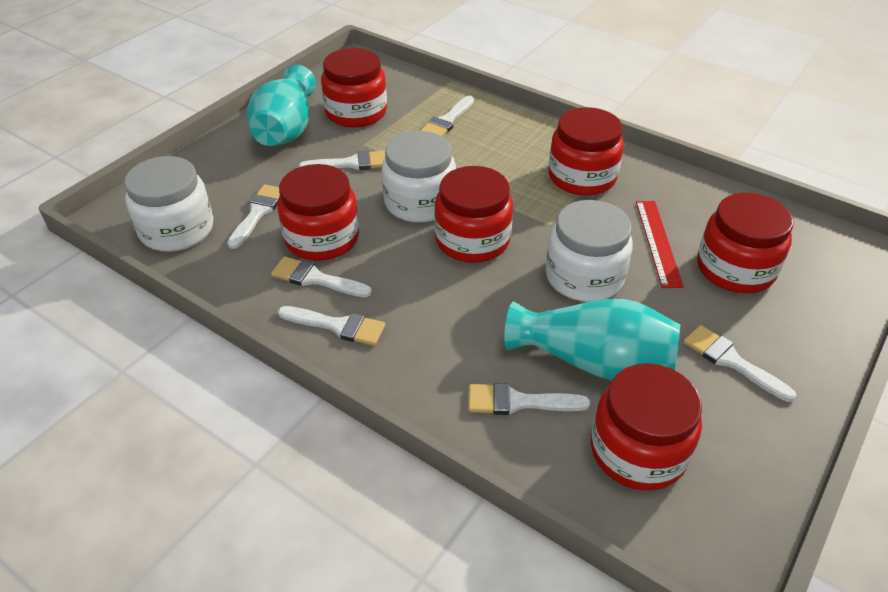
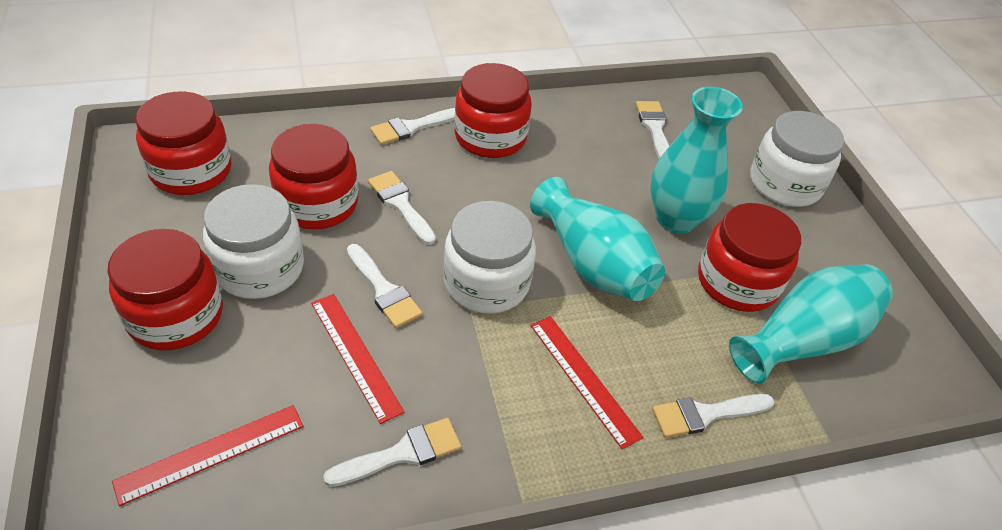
red jar: [277,164,359,261] [321,48,387,128] [434,166,513,263] [548,107,624,196] [591,363,702,491] [697,193,793,293] = 6 -> [107,229,223,350] [135,91,231,195] [269,124,358,229] [454,63,532,158] [698,203,801,312] = 5
red ruler: [636,201,683,288] = 1 -> [112,405,303,506] [311,294,404,424] [530,316,643,449] = 3
turquoise vase: [247,65,316,146] [504,299,681,381] = 2 -> [530,177,665,301] [650,87,743,234] [729,264,893,384] = 3
white brush: [227,184,280,249] [271,256,372,297] [278,306,385,346] [299,151,385,170] [420,96,474,136] [468,383,590,415] [684,325,796,402] = 7 -> [323,418,461,487] [347,244,423,328] [368,171,436,245] [370,108,455,145] [636,101,669,159] [652,394,774,438] = 6

